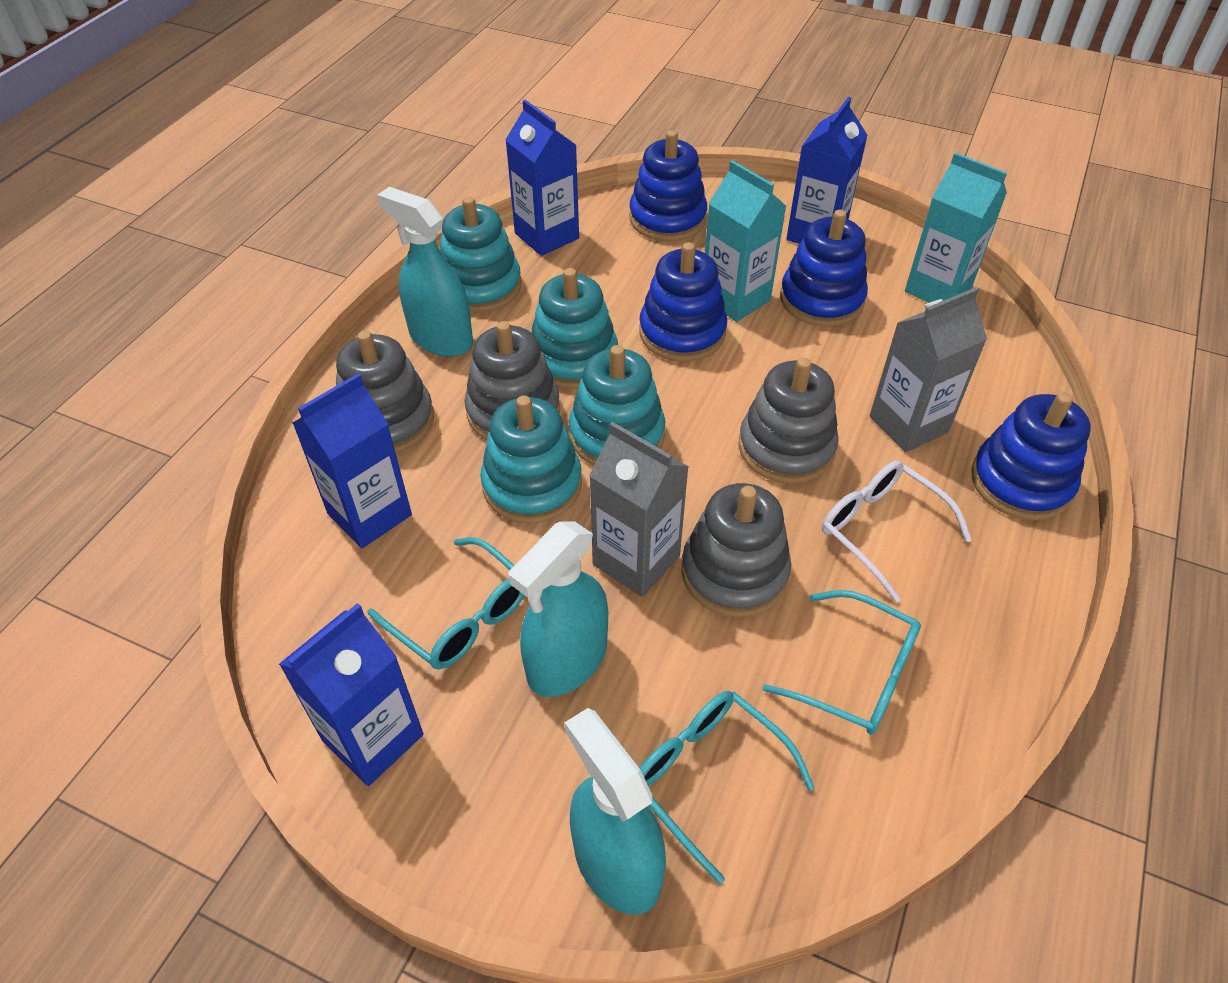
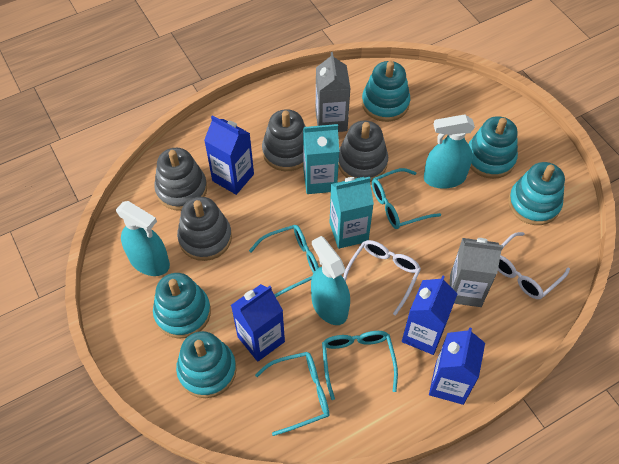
blue stacking toy: [629,130,707,242] [639,242,727,362] [780,210,868,327] [971,393,1091,520] = 4 -> none = 0
turquoise glasses: [368,537,525,669] [640,691,815,884] [763,590,921,735] = 3 -> [249,225,319,297] [255,352,329,436] [322,331,398,400] [372,168,441,229] = 4
turquoise stacking toy: [440,196,521,313] [480,395,582,524] [532,268,618,389] [569,345,665,466] = 4 -> [153,273,211,338] [176,331,237,398] [362,61,410,122] [469,116,518,179] [508,162,565,225] = 5
white glasses: [822,461,972,603] = 1 -> [343,240,421,316] [498,232,570,299] = 2

